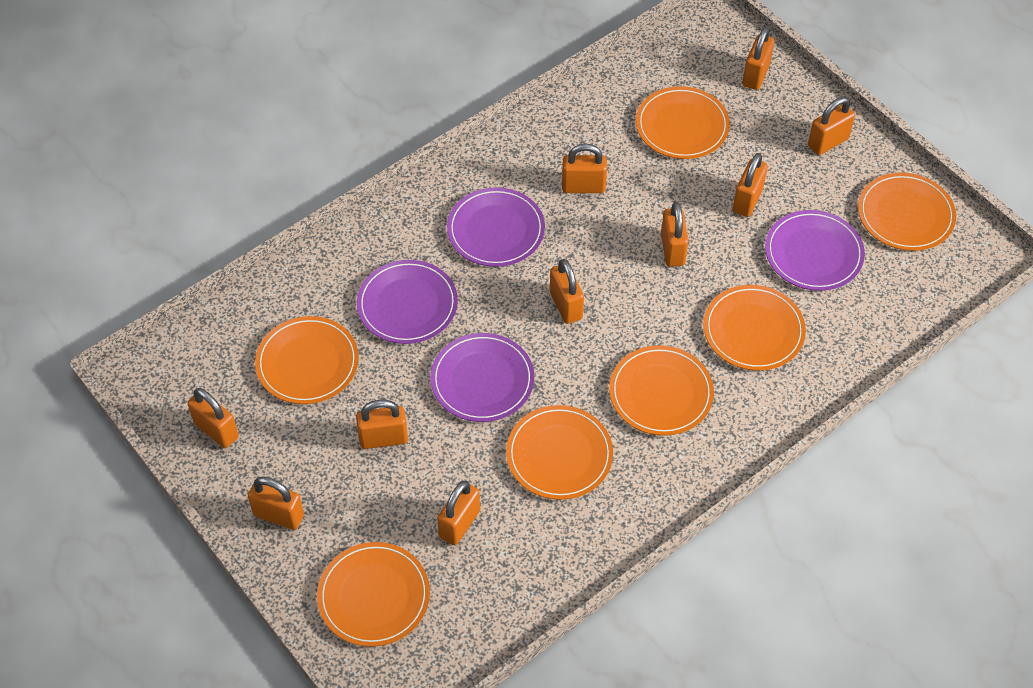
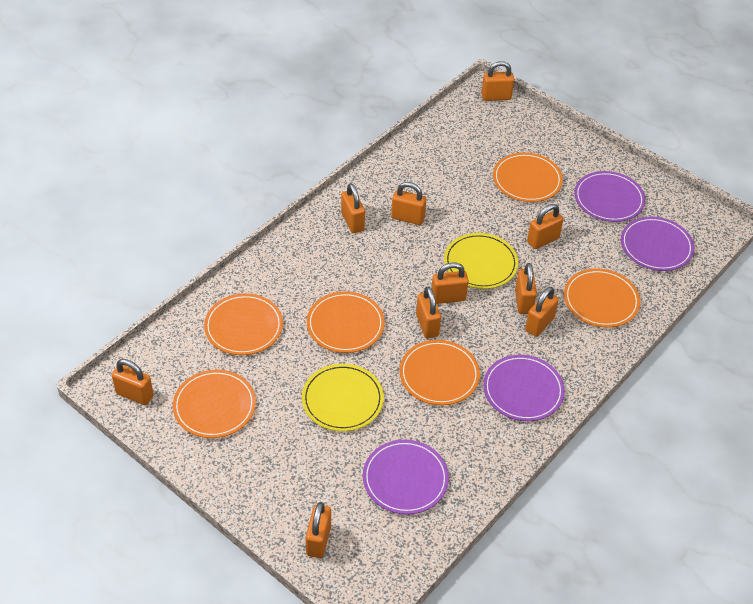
orange plate: [255,316,359,404] [317,542,430,647] [506,405,613,500] [609,345,714,436] [636,86,730,159] [703,285,806,371] [858,172,956,251] = 7 -> [173,370,256,438] [204,293,283,355] [307,291,385,353] [400,340,480,405] [493,152,563,202] [564,269,640,327] = 6
yellow plate: none = 0 -> [302,364,384,431] [444,233,518,289] = 2

